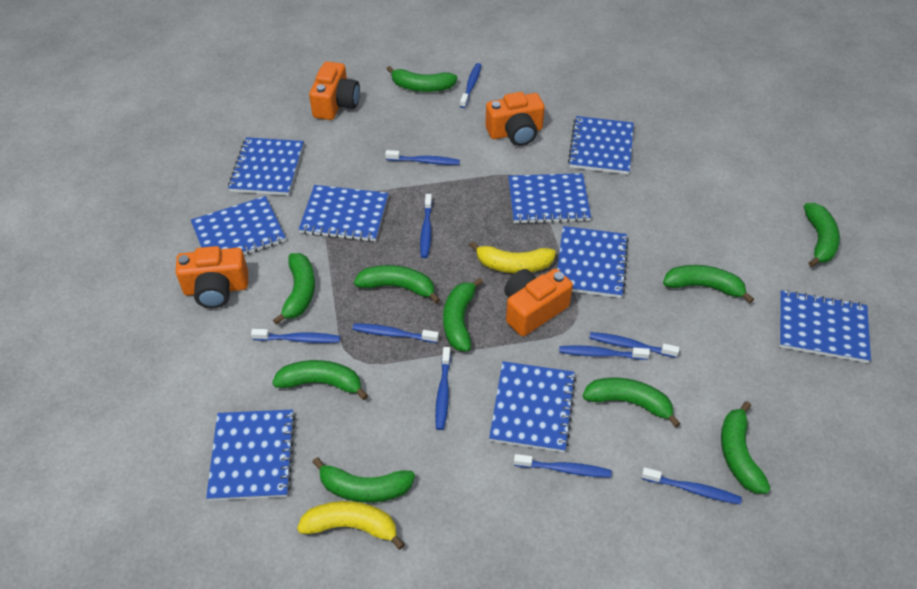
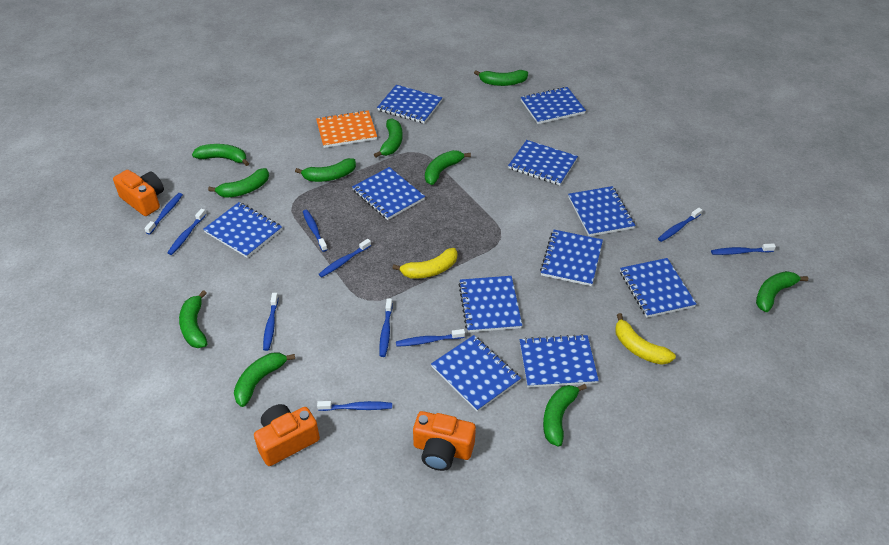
blue notebook: [191,196,286,255] [206,409,296,501] [228,137,304,195] [299,185,389,242] [489,361,576,453] [508,173,591,224] [557,226,629,298] [568,116,634,174] [779,290,871,363] = 9 -> [203,202,282,258] [352,167,425,220] [377,85,443,123] [431,335,521,412] [459,276,522,332] [508,140,578,185] [520,334,599,388] [521,87,586,124] [540,230,603,286] [568,186,635,236] [620,258,696,318] = 11
orange camera: [175,246,248,308] [309,61,360,120] [485,92,545,146] [504,269,573,336] = 4 -> [113,170,164,216] [254,404,320,466] [413,411,476,471] = 3
orange notebook: none = 0 -> [316,110,377,148] = 1

